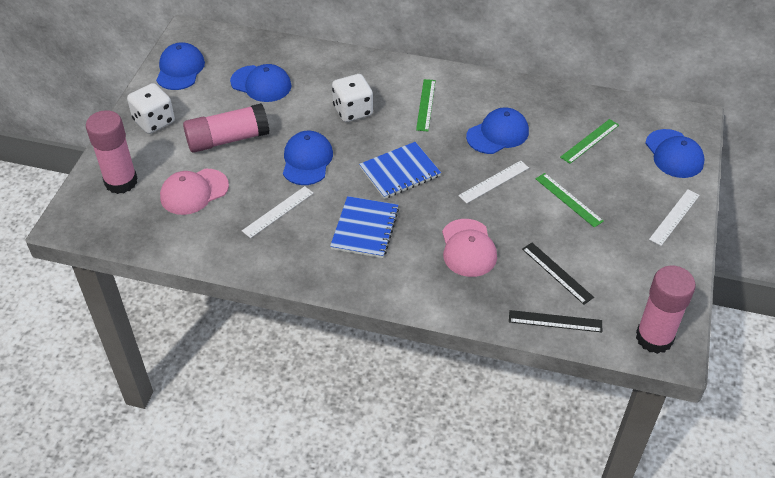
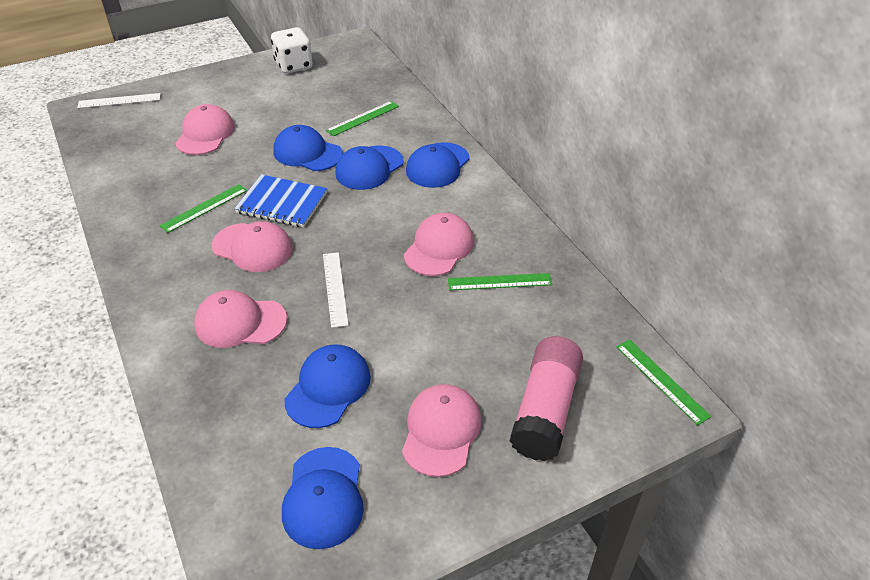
black ruler: [509,310,602,332] [522,243,594,304] = 2 -> none = 0
blue notebook: [330,196,399,258] [359,142,441,199] = 2 -> [234,174,328,227] = 1
green ruler: [416,79,436,131] [535,173,604,228] [560,119,619,164] = 3 -> [159,184,247,233] [326,101,399,136] [448,273,552,290] [616,339,712,425] = 4
pink cap: [160,169,229,215] [442,219,497,277] = 2 -> [175,104,235,155] [194,290,287,348] [212,221,293,272] [402,384,482,477] [404,213,474,276] = 5
pink glue stick: [86,110,138,194] [183,103,269,153] [636,266,696,354] = 3 -> [510,336,583,461] = 1
white dice: [127,83,175,134] [332,74,373,122] = 2 -> [271,27,313,74] = 1
white ruler: [242,186,313,238] [458,160,529,204] [649,190,700,246] = 3 -> [77,93,161,108] [323,252,349,328] = 2

